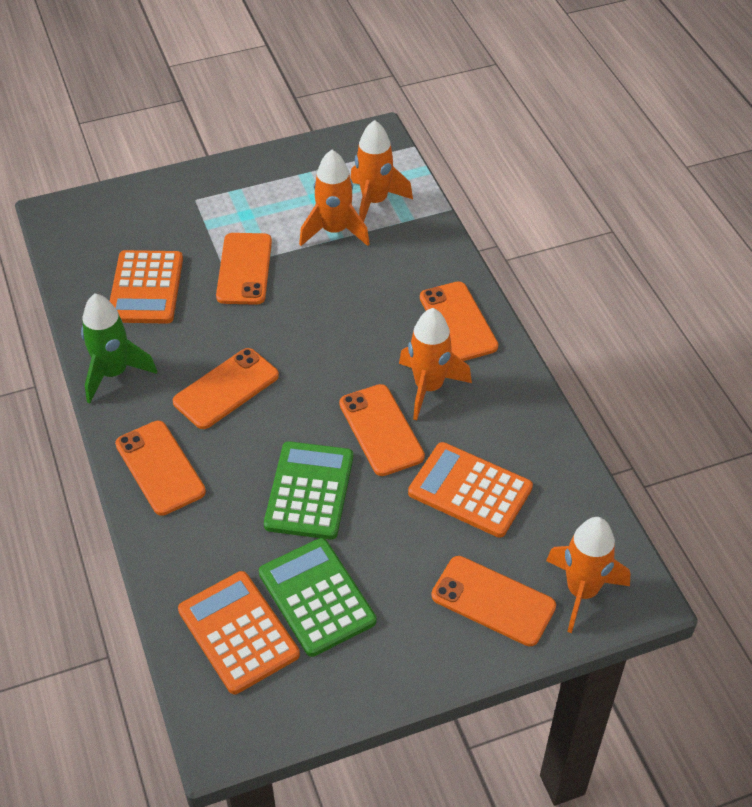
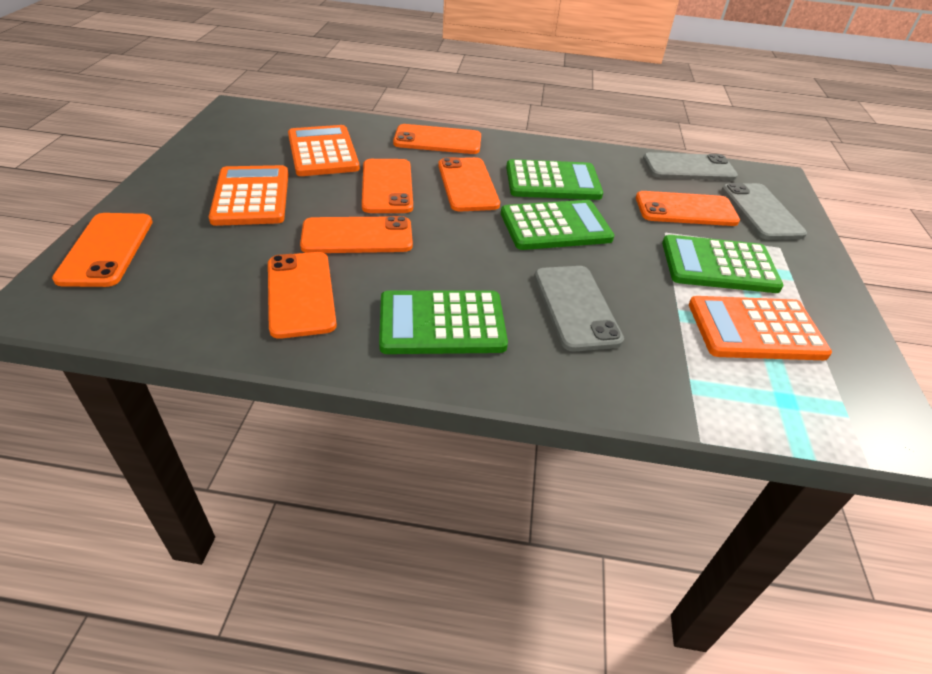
green calculator: [259,538,376,657] [264,441,353,540] = 2 -> [379,290,508,354] [501,200,614,250] [506,159,603,200] [662,235,784,293] = 4
green rocket: [81,293,157,404] = 1 -> none = 0
grey phone: none = 0 -> [534,266,624,352] [643,152,738,180] [722,183,807,240] = 3
orange phone: [115,421,206,516] [173,348,279,429] [216,233,272,305] [339,384,425,476] [420,281,499,361] [431,556,556,646] = 6 -> [52,213,153,287] [268,252,337,339] [300,216,413,253] [362,159,413,213] [393,124,481,154] [438,157,500,211] [636,191,740,226] = 7
orange rocket: [299,150,370,246] [350,120,413,222] [399,308,472,420] [546,517,630,633] = 4 -> none = 0

